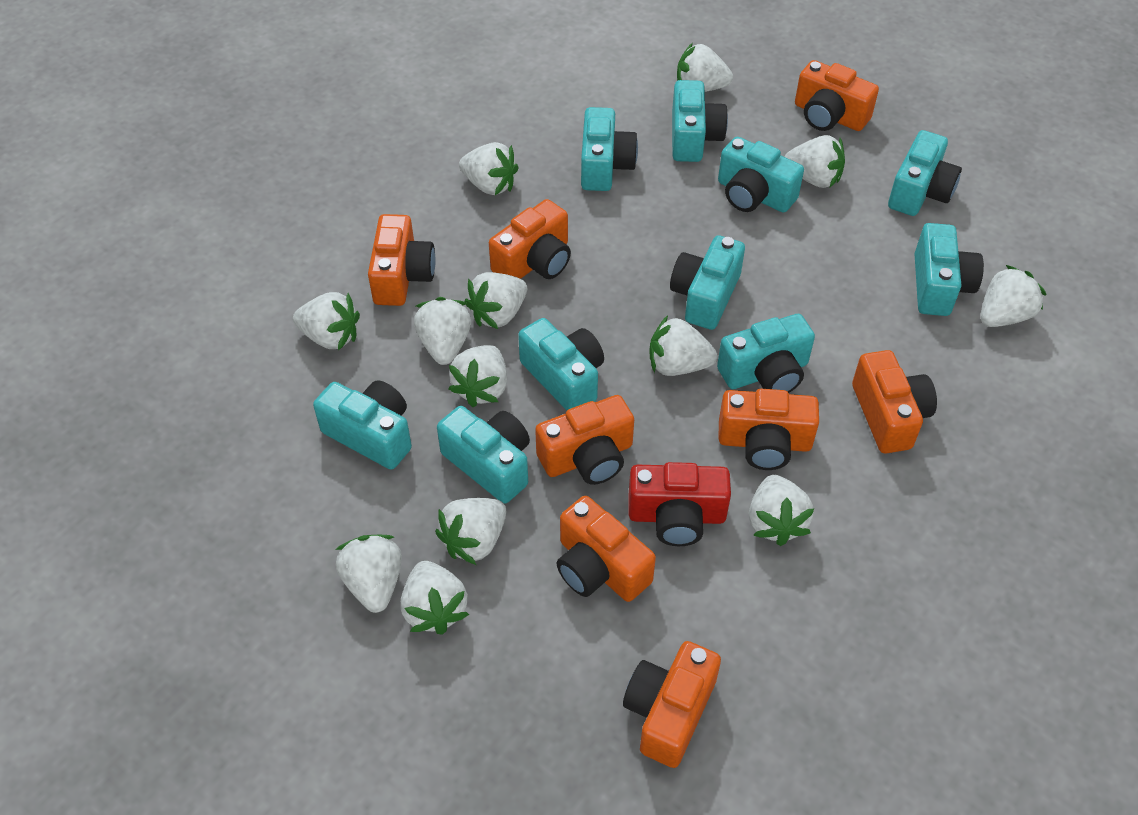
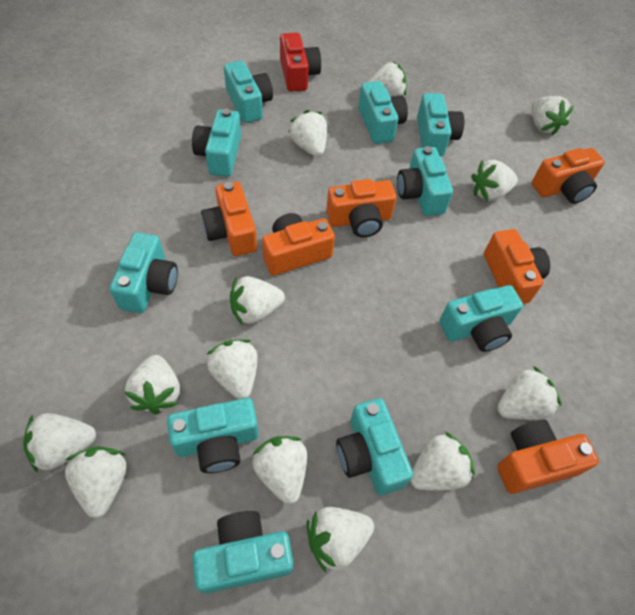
orange camera: [368,214,436,306] [489,199,571,279] [535,395,634,485] [556,496,656,602] [623,641,721,768] [718,389,819,470] [795,60,879,131] [852,350,937,453] = 8 -> [201,181,257,256] [262,213,335,276] [326,179,396,237] [484,229,550,304] [497,420,599,494] [532,148,605,204] = 6

